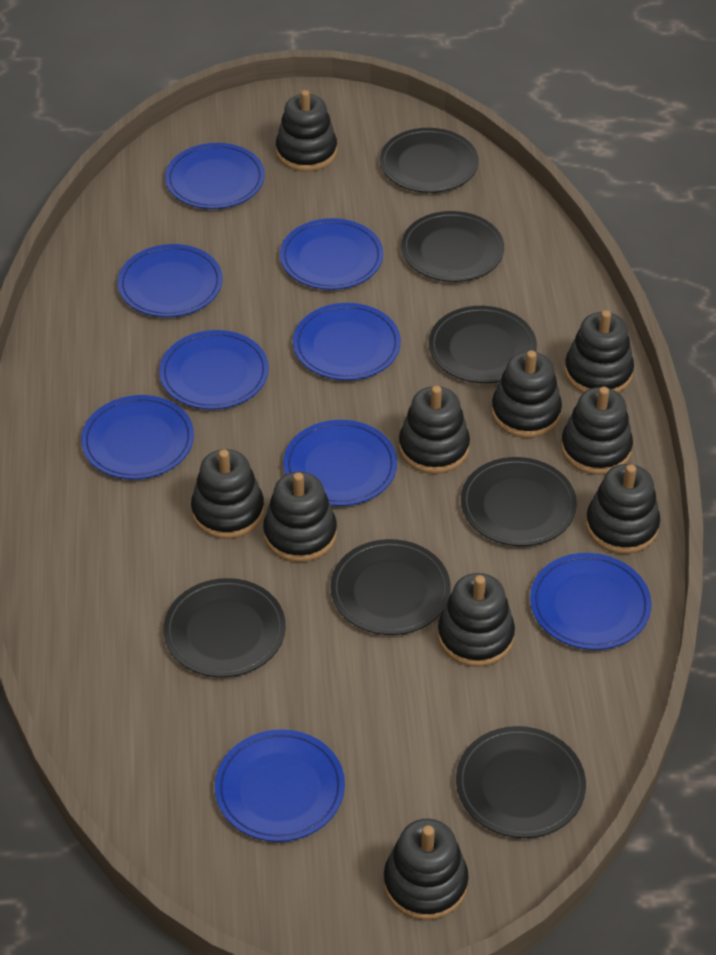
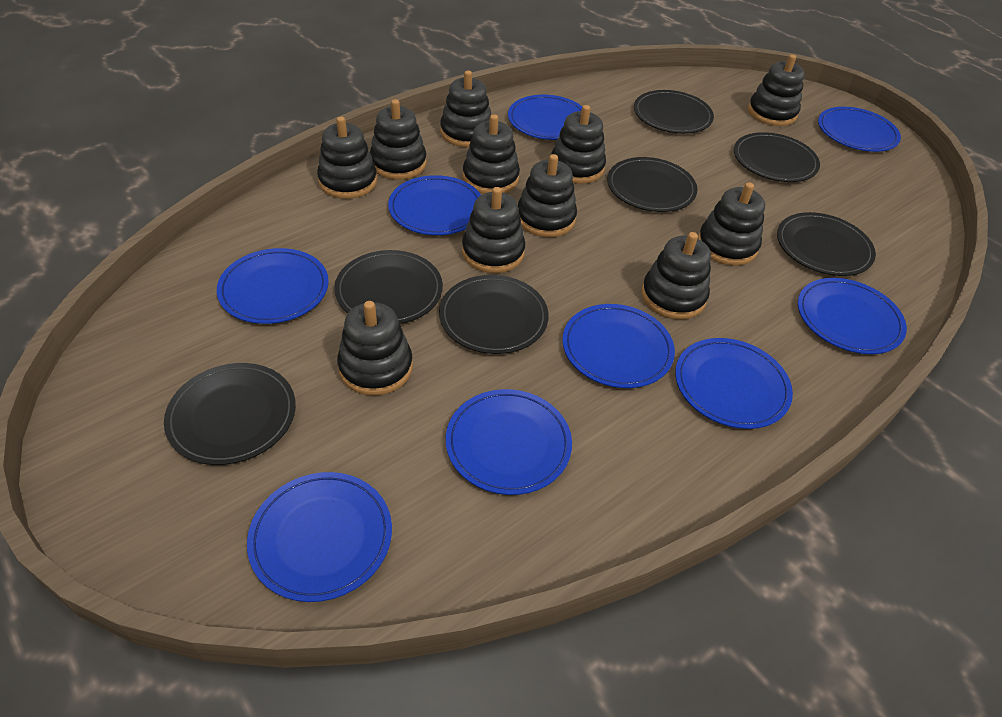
black stacking toy: [191,449,264,539] [263,472,337,562] [276,90,337,172] [384,819,469,921] [399,386,470,474] [438,573,515,667] [491,350,562,438] [561,387,633,475] [565,310,634,393] [586,464,660,554] = 10 -> [317,116,377,199] [337,301,413,396] [370,99,427,180] [440,71,491,147] [462,187,526,273] [463,114,520,194] [518,154,577,237] [551,105,606,184] [641,232,711,319] [698,182,765,266] [748,54,805,126] = 11

